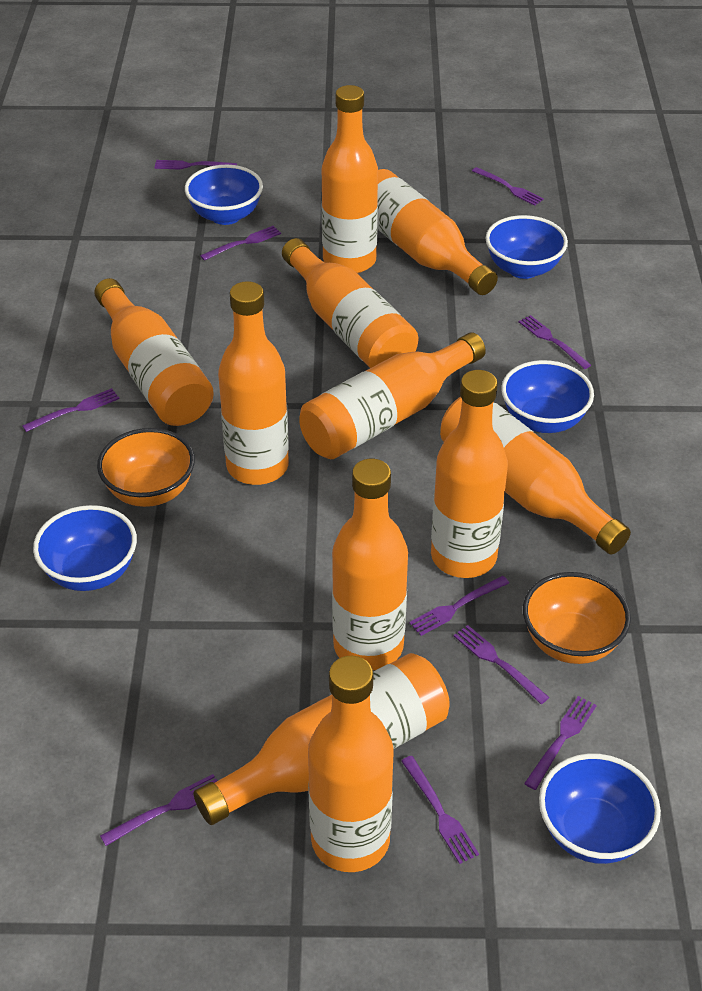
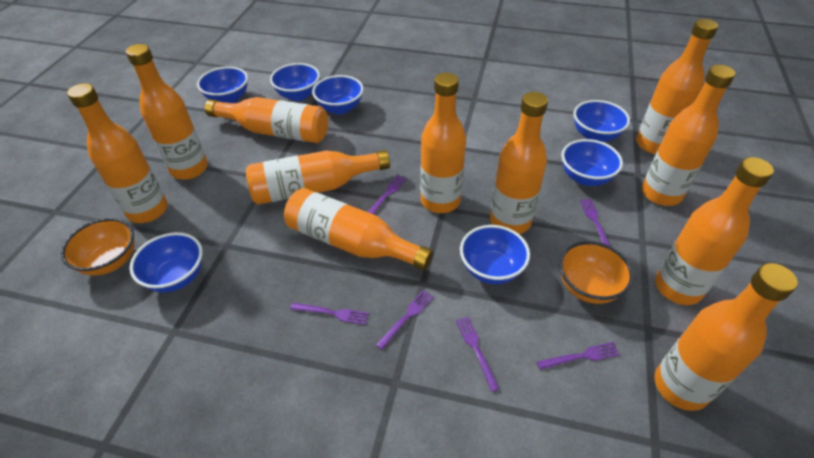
blue bowl: [33,505,137,591] [185,165,263,225] [486,215,568,279] [501,360,594,433] [539,753,661,864] = 5 -> [130,232,203,293] [197,67,248,103] [270,63,320,101] [312,75,364,115] [460,225,530,284] [562,139,623,186] [573,100,630,142] = 7
purple fork: [22,388,119,432] [100,774,217,846] [154,160,237,170] [200,226,281,261] [401,756,479,864] [409,576,509,636] [454,625,549,704] [472,167,544,206] [518,315,591,369] [524,696,597,790] = 10 -> [290,303,369,325] [368,175,407,214] [376,290,434,350] [456,316,500,392] [537,342,620,370] [580,199,611,247] = 6

